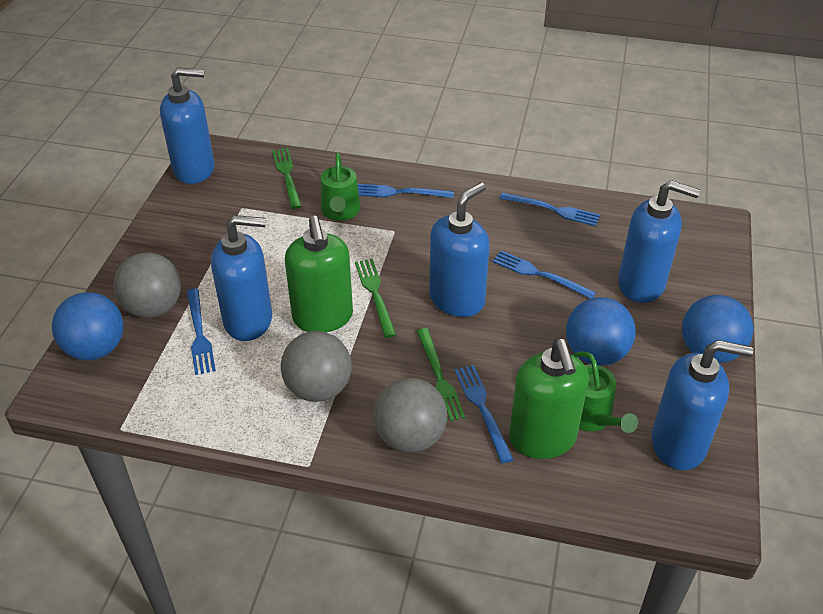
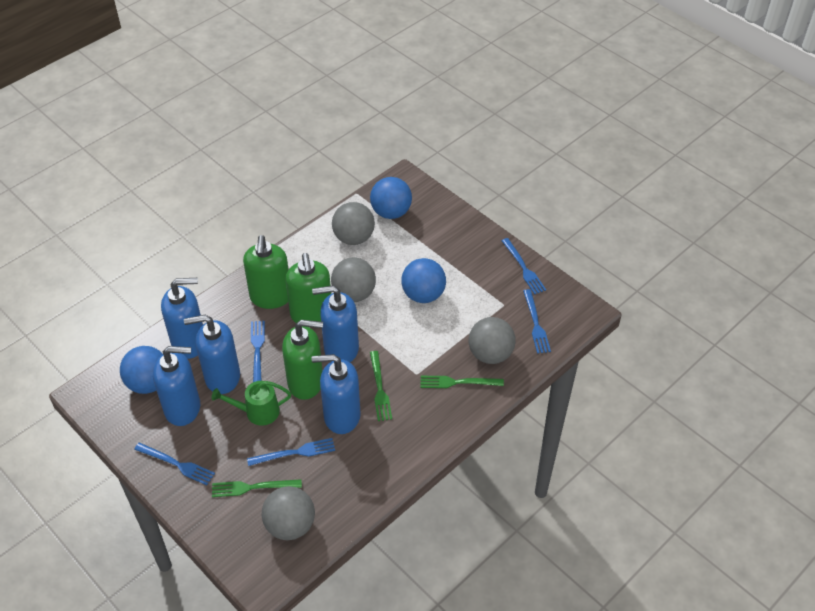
green soap dispenser: [285,216,353,332] [509,339,589,459] = 2 -> [243,235,289,309] [282,320,323,400] [285,253,331,323] = 3
green watering can: [321,153,360,221] [572,351,638,433] = 2 -> [212,381,291,426] = 1
grey ball: [113,253,181,318] [281,331,352,402] [373,378,447,452] = 3 -> [262,486,315,540] [331,258,376,302] [332,202,375,245] [468,317,516,364] = 4

